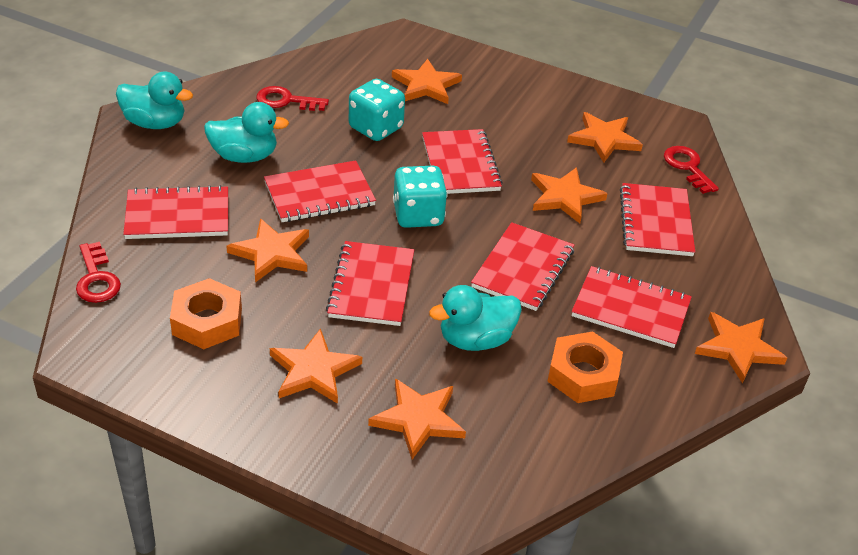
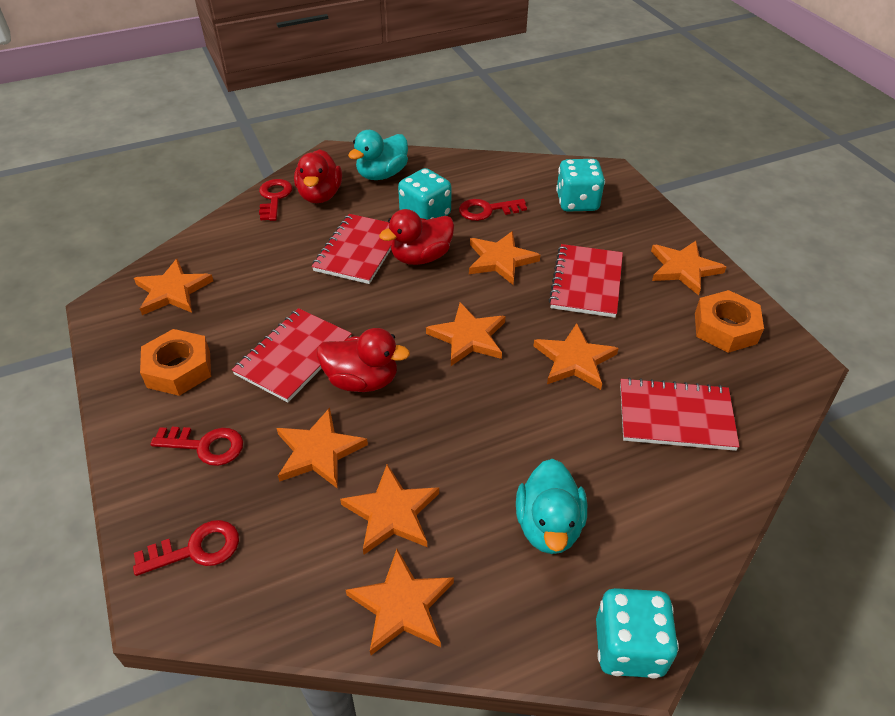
orange star: [226,218,309,282] [270,328,362,404] [368,378,466,460] [392,59,462,104] [531,167,608,223] [567,112,643,163] [695,312,787,384] = 7 -> [134,259,213,315] [277,408,368,489] [340,464,439,555] [346,549,454,655] [426,302,506,366] [469,231,540,285] [534,323,618,390] [651,241,726,295] = 8
red duck: none = 0 -> [294,149,342,203] [317,328,410,392] [379,209,454,265] = 3
red key: [76,242,121,303] [256,86,329,111] [664,146,719,194] = 3 -> [133,520,239,576] [150,427,243,466] [259,179,292,221] [459,199,527,221] = 4
red notebook: [123,185,228,239] [264,160,376,222] [326,241,414,326] [422,129,503,194] [471,222,575,311] [572,266,692,348] [620,183,695,256] = 7 -> [232,308,352,402] [312,214,392,284] [549,244,623,318] [620,377,740,451] = 4
turquoise dice: [349,79,405,141] [393,166,448,228] = 2 -> [398,168,451,220] [556,159,605,212] [596,588,679,679] = 3
turquoise duck: [116,71,193,129] [204,102,289,163] [429,285,522,351] = 3 -> [348,130,408,180] [516,459,587,554] = 2

